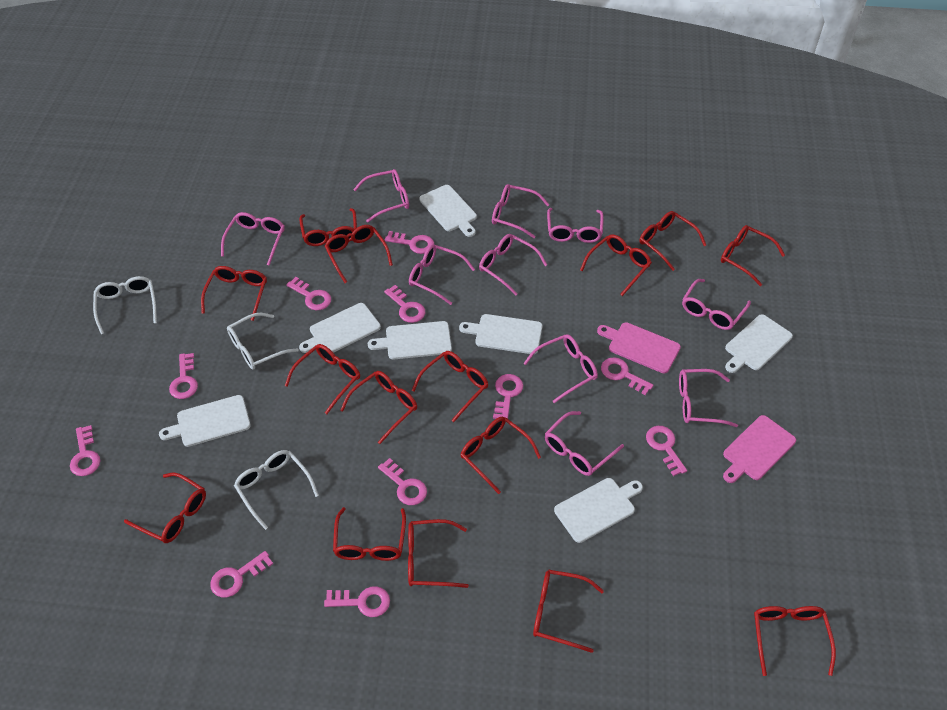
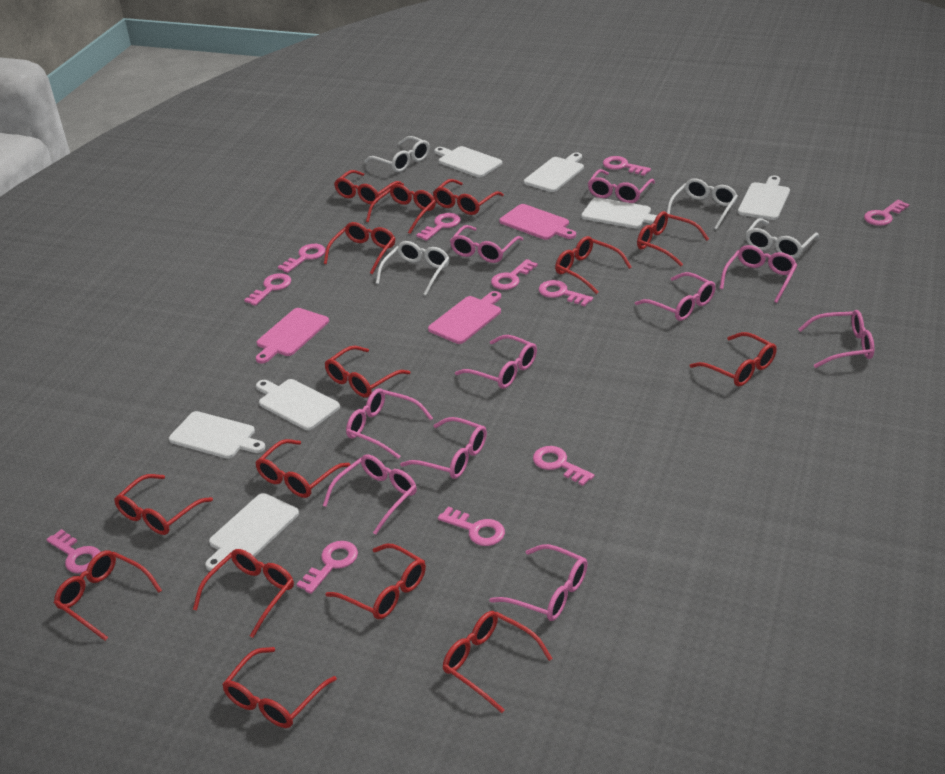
pink cutting board: [597,322,681,374] [723,415,796,483] = 2 -> [256,308,329,364] [428,291,501,344] [499,204,576,240] = 3
white glasses: [93,276,157,334] [227,313,299,370] [234,450,319,530] = 3 -> [364,136,430,172] [376,241,450,295] [667,178,738,230] [745,218,819,258] = 4

